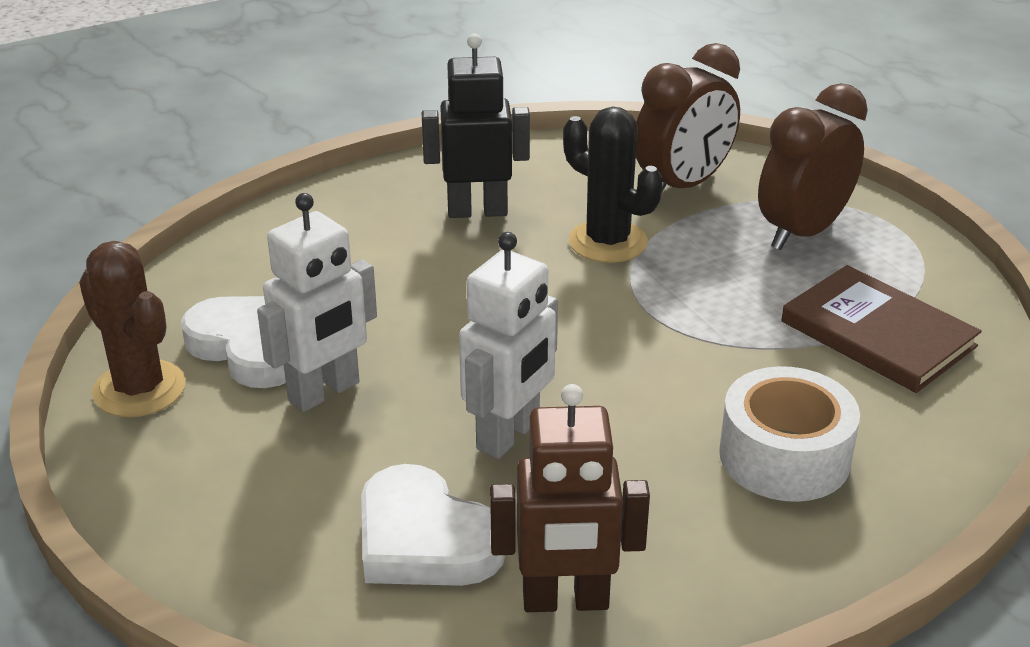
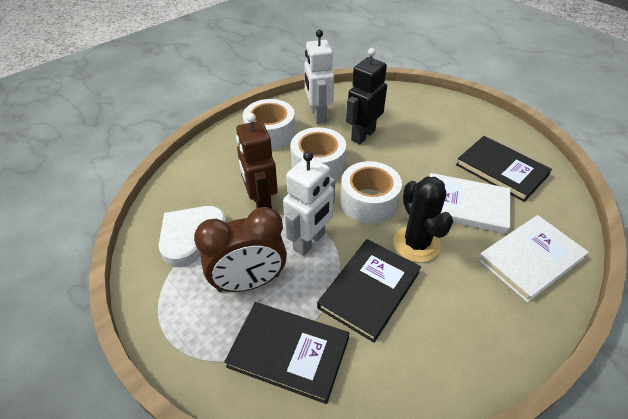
black book: none = 0 -> [224,302,349,404] [317,239,421,343] [456,136,552,202] = 3
brown book: [781,265,982,393] = 1 -> none = 0
brown cactus: [79,241,186,417] = 1 -> none = 0
brown clock: [636,43,740,193] [758,83,868,250] = 2 -> [194,207,287,292] = 1
white book: none = 0 -> [429,173,511,234] [478,215,589,303] = 2
white heart: [181,296,286,388] [361,464,506,586] = 2 -> [159,206,227,267] = 1
white tape: [719,366,860,502] = 1 -> [243,99,295,150] [291,127,346,179] [340,161,402,224] = 3

